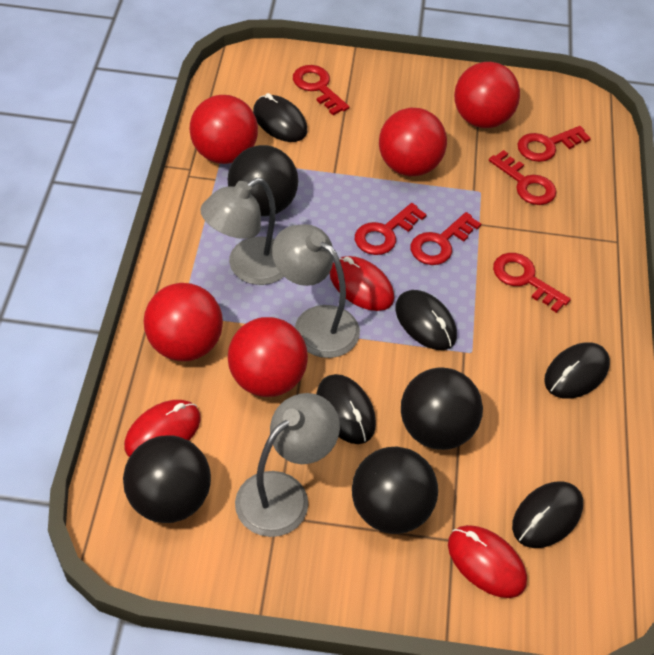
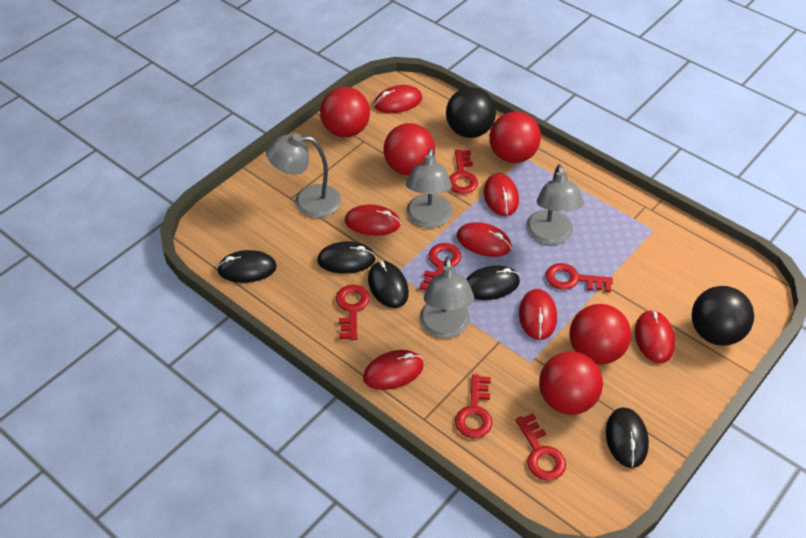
black ball: [123,436,211,523] [228,145,298,216] [352,446,438,534] [401,368,483,450] = 4 -> [446,87,496,138] [691,286,754,346] = 2
grey lamp: [200,178,284,285] [235,393,340,537] [272,224,360,358] = 3 -> [266,133,341,218] [406,148,452,228] [419,256,474,338] [526,164,584,245] = 4
red mouse: [124,400,201,457] [330,256,394,311] [448,525,527,598] = 3 -> [345,204,401,236] [363,350,424,390] [374,85,422,113] [456,222,512,257] [484,173,519,216] [519,289,557,340] [635,310,675,363] = 7

